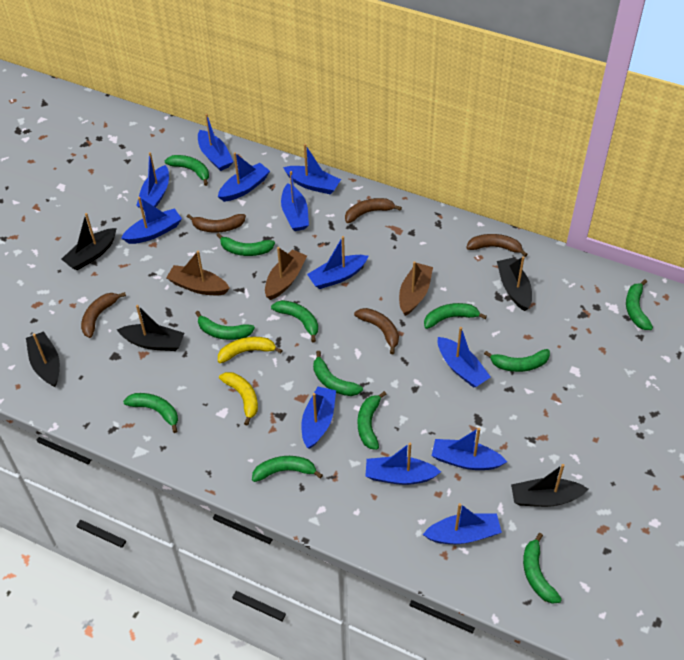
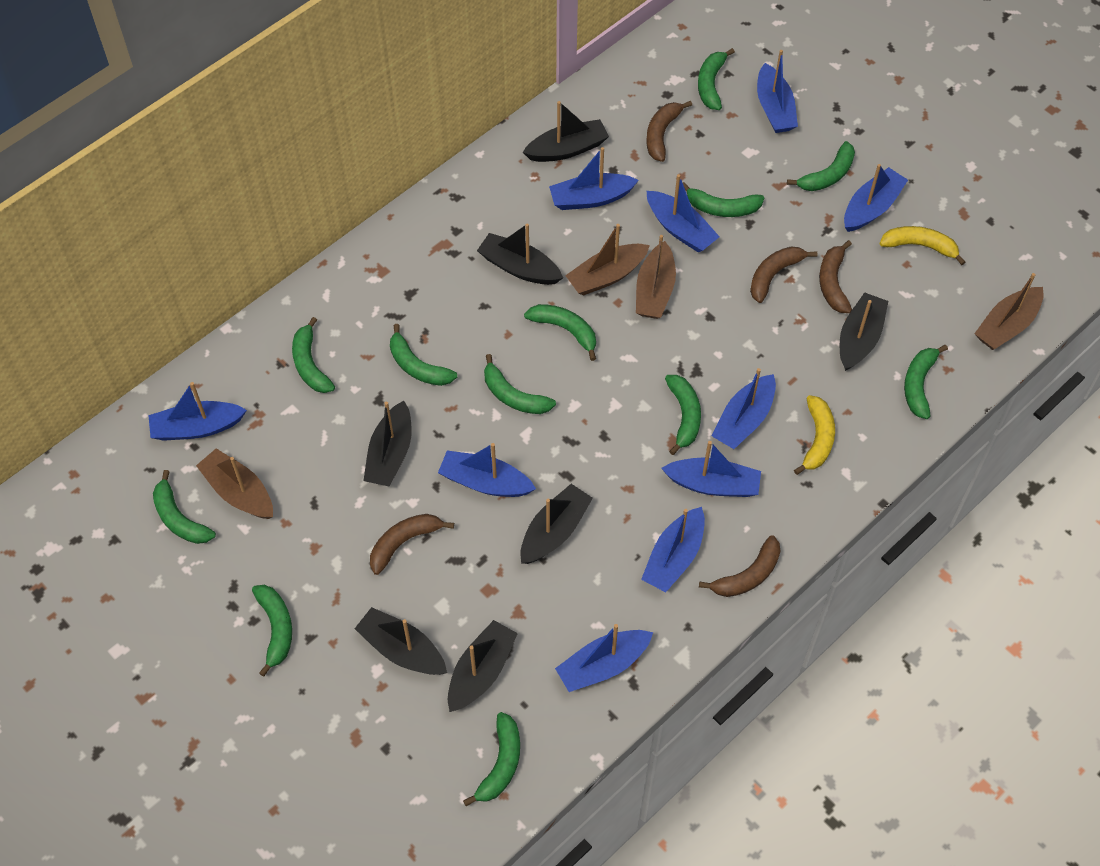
black boat: [26,331,60,387] [61,213,117,270] [117,305,184,351] [497,256,532,311] [511,464,588,507] = 5 -> [355,607,447,675] [363,401,412,486] [448,620,518,712] [477,224,563,285] [520,484,593,564] [523,101,609,162] [840,292,889,371] = 7
blue boat: [121,197,182,244] [136,152,169,210] [198,114,233,171] [218,152,270,202] [281,171,309,231] [283,144,341,194] [301,386,336,449] [307,236,368,289] [365,443,441,485] [423,503,502,544] [432,428,507,470] [438,327,491,388] = 12 -> [148,382,247,441] [438,443,536,497] [549,147,639,210] [555,624,653,692] [641,507,705,592] [646,174,720,252] [661,441,761,497] [712,368,776,449] [757,50,798,133] [844,164,908,232] = 10
brown boat: [166,251,230,295] [265,247,307,300] [399,261,433,316] = 3 -> [196,449,273,519] [565,224,650,296] [636,235,676,319] [974,273,1044,350] = 4

